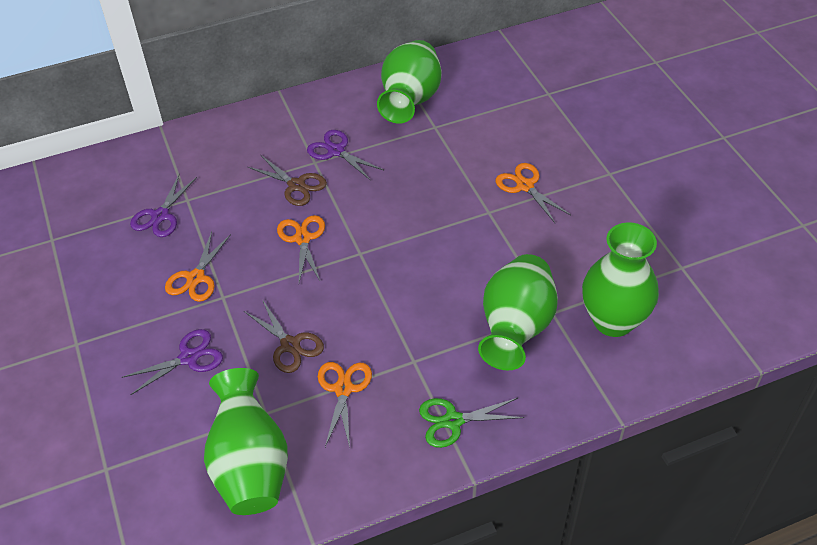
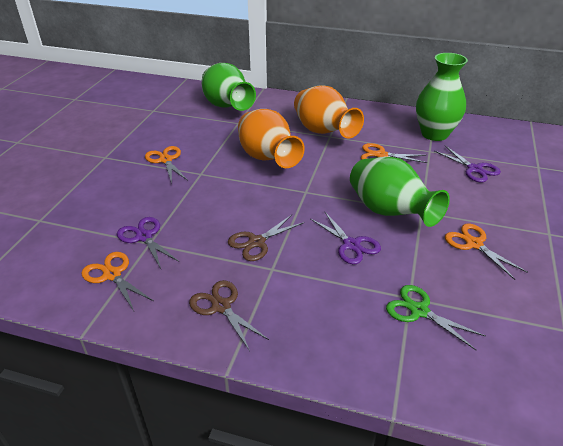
green vase: [204,368,288,515] [377,40,442,124] [478,254,558,371] [582,222,659,337] = 4 -> [202,63,256,111] [350,157,450,227] [416,53,468,141] = 3
orange vase: none = 0 -> [238,109,305,168] [294,85,364,139] = 2

